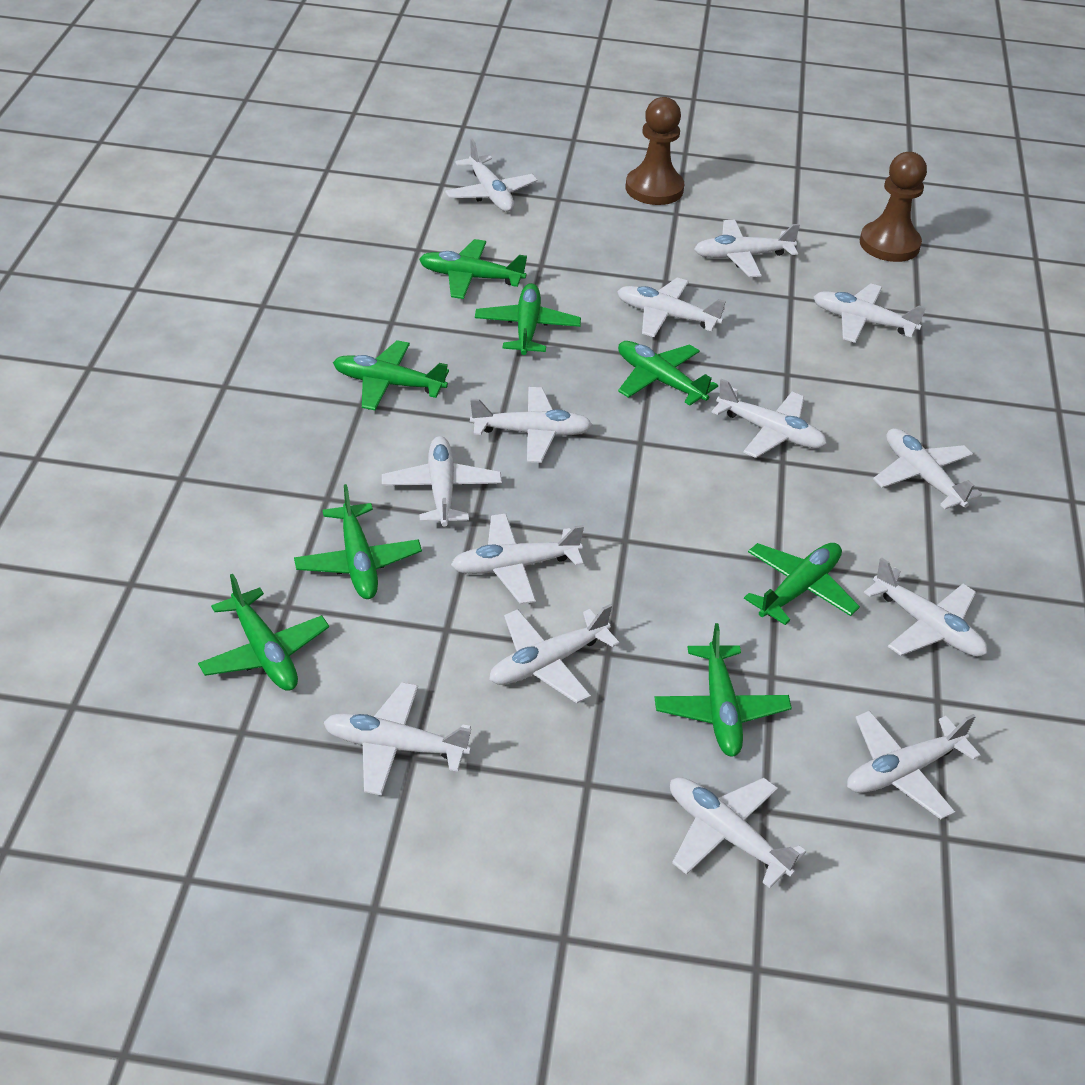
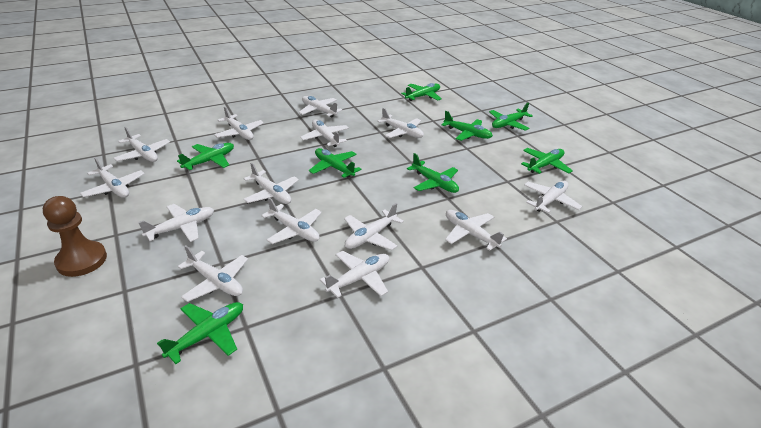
brown pawn: [626,97,684,205] [860,152,927,262] = 2 -> [43,196,107,277] = 1

